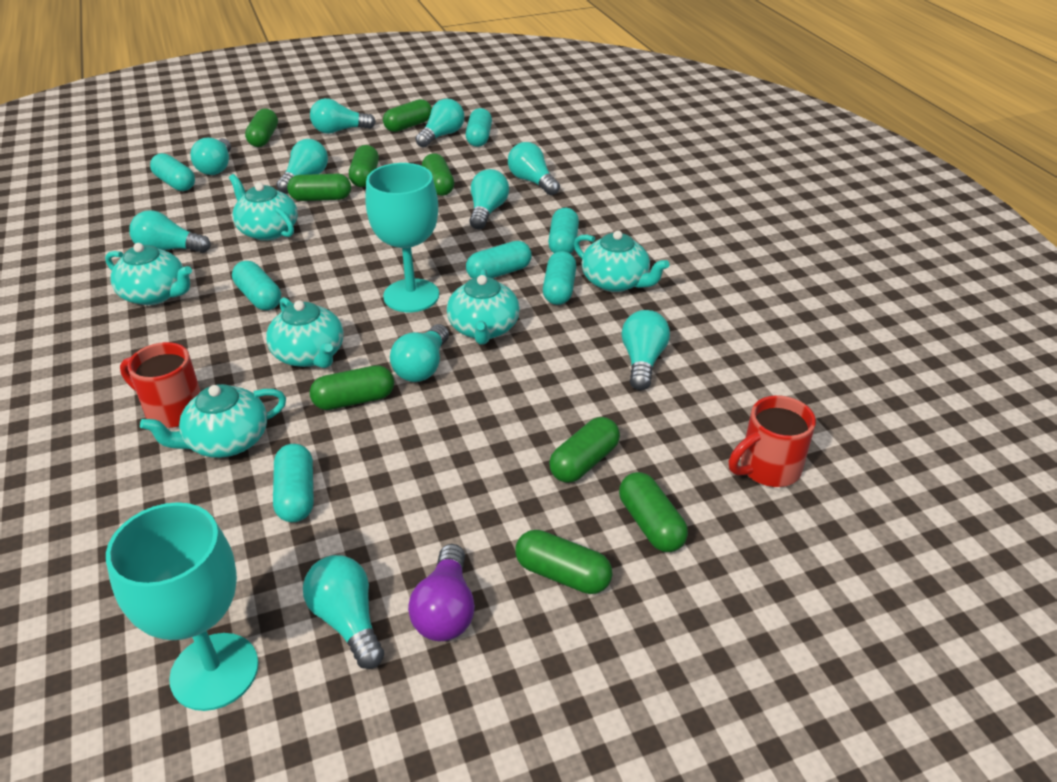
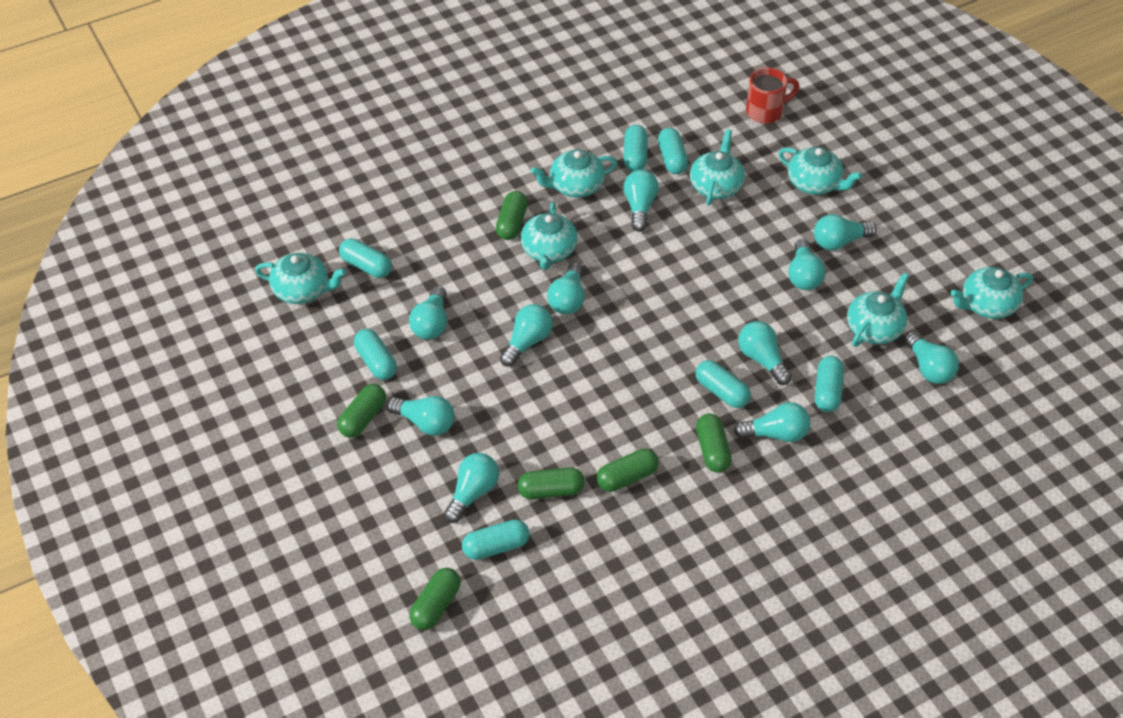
green capsule: [245,108,278,147] [287,174,351,201] [310,365,394,410] [349,145,379,187] [383,99,432,132] [422,153,454,196] [515,530,612,594] [549,417,620,483] [619,472,688,552] = 9 -> [337,384,386,438] [409,568,461,630] [496,191,528,240] [517,467,585,499] [596,449,659,492] [696,414,732,473] = 6
purple light bulb: [408,544,475,641] = 1 -> none = 0
red mug: [120,342,201,428] [729,395,816,487] = 2 -> [746,68,799,124] = 1
turquoise goblet: [106,502,259,711] [365,163,439,312] = 2 -> none = 0
turquoise light bulb: [129,210,211,253] [190,138,231,175] [276,139,328,194] [303,555,384,669] [310,98,376,134] [390,324,449,382] [415,99,464,147] [469,169,509,230] [508,142,560,195] [621,310,670,390] = 10 -> [387,396,455,436] [409,286,447,339] [444,453,499,523] [500,304,552,367] [547,262,584,314] [623,170,659,232] [734,402,810,442] [738,321,792,385] [788,239,826,290] [814,214,877,250] [904,331,959,384] = 11
turquoise teapot: [105,243,192,305] [140,384,286,458] [229,174,298,241] [266,297,344,368] [447,269,520,345] [574,230,670,292] = 6 -> [255,253,346,304] [521,202,578,270] [531,150,617,198] [690,129,745,205] [779,147,862,195] [847,273,909,347] [951,267,1033,319] = 7

